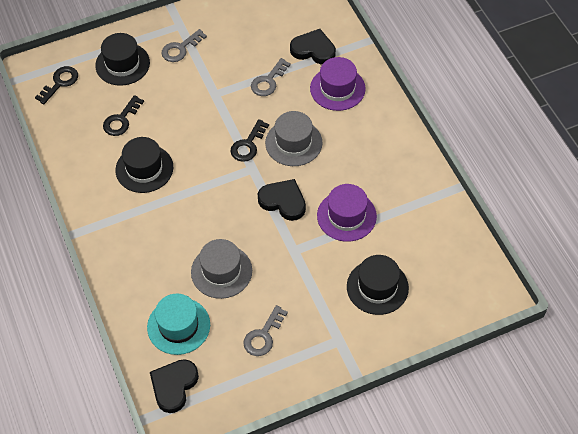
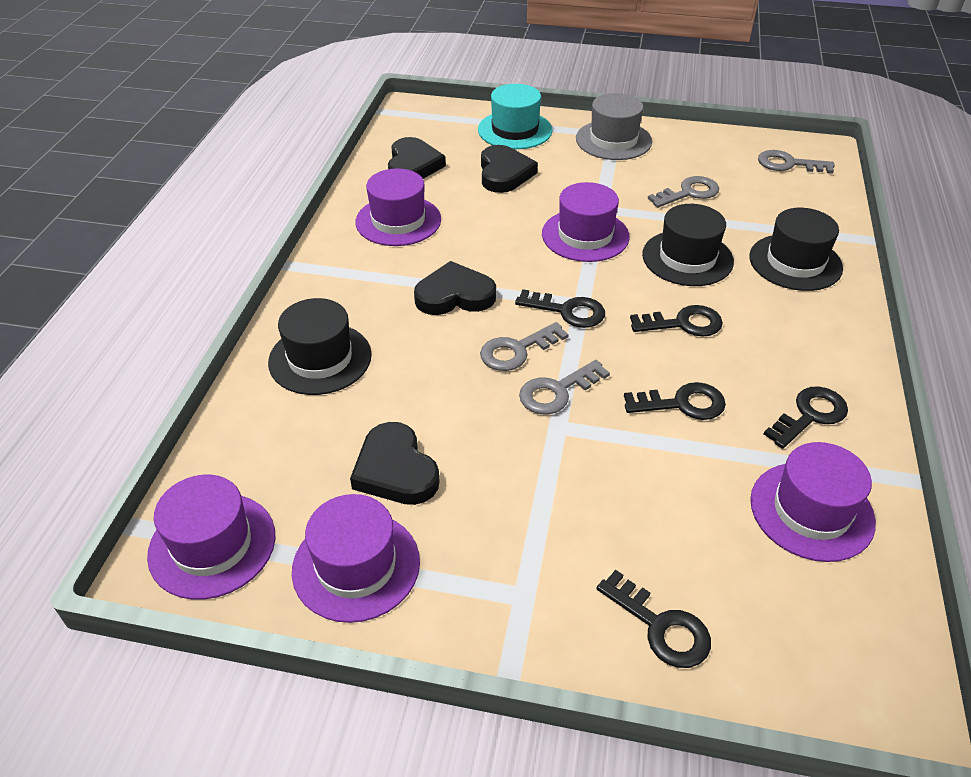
black heart: [150,359,199,413] [258,179,306,221] [290,29,336,64] = 3 -> [350,422,439,505] [388,137,446,179] [414,261,496,315] [481,145,538,193] = 4
black key: [35,66,78,104] [103,95,144,136] [230,119,269,162] = 3 -> [515,289,605,328] [597,570,711,668] [624,382,726,420] [630,305,723,337] [764,386,848,449] = 5
grey hat: [191,239,252,299] [265,111,323,166] = 2 -> [576,93,652,160] = 1
grey key: [161,29,207,62] [243,305,288,356] [251,58,291,96] = 3 -> [480,322,569,371] [519,360,610,414] [648,176,719,208] [758,150,835,173] = 4
purple hat: [310,57,366,111] [317,184,377,242] = 2 -> [147,475,275,600] [292,494,420,623] [355,169,441,246] [542,182,630,262] [750,442,876,562] = 5

